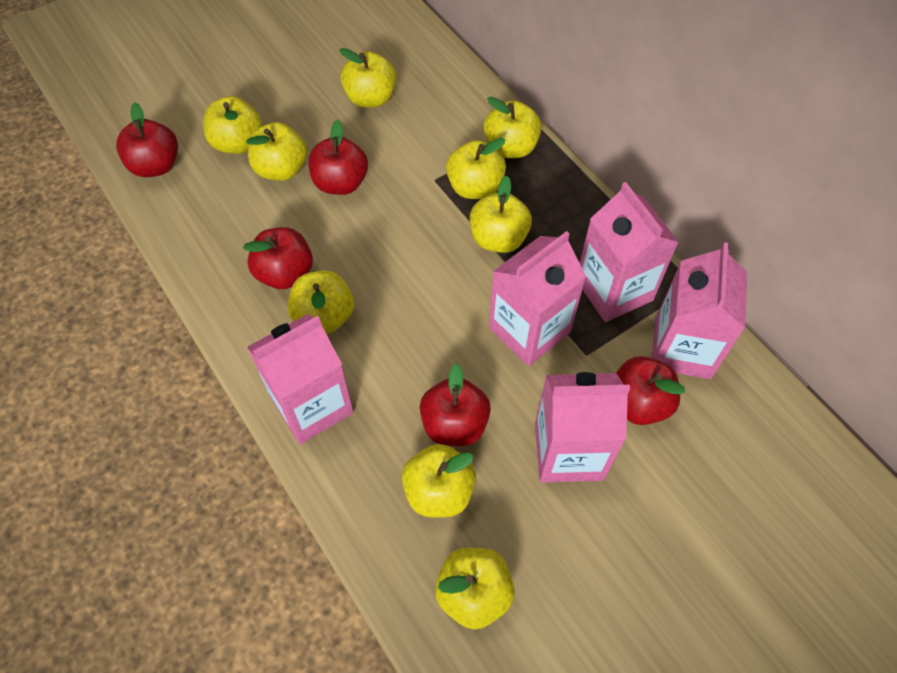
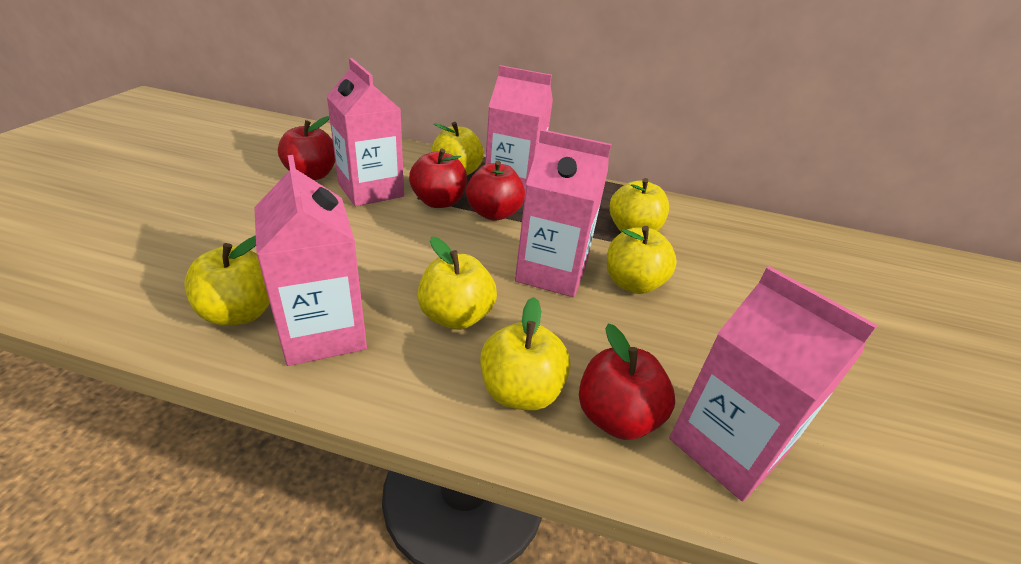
red apple: [116,103,178,177] [243,227,313,289] [308,120,368,195] [420,363,491,446] [616,356,685,425] = 5 -> [278,116,335,180] [409,148,467,208] [466,161,525,221] [579,323,675,440] = 4
yellow apple: [203,96,262,154] [246,122,308,181] [288,270,354,334] [339,48,397,108] [402,444,476,518] [435,548,515,629] [446,138,506,199] [470,175,532,253] [483,97,542,158] = 9 -> [184,235,270,326] [417,237,497,330] [431,122,484,175] [480,297,571,411] [607,226,677,294] [609,178,669,232] = 6

